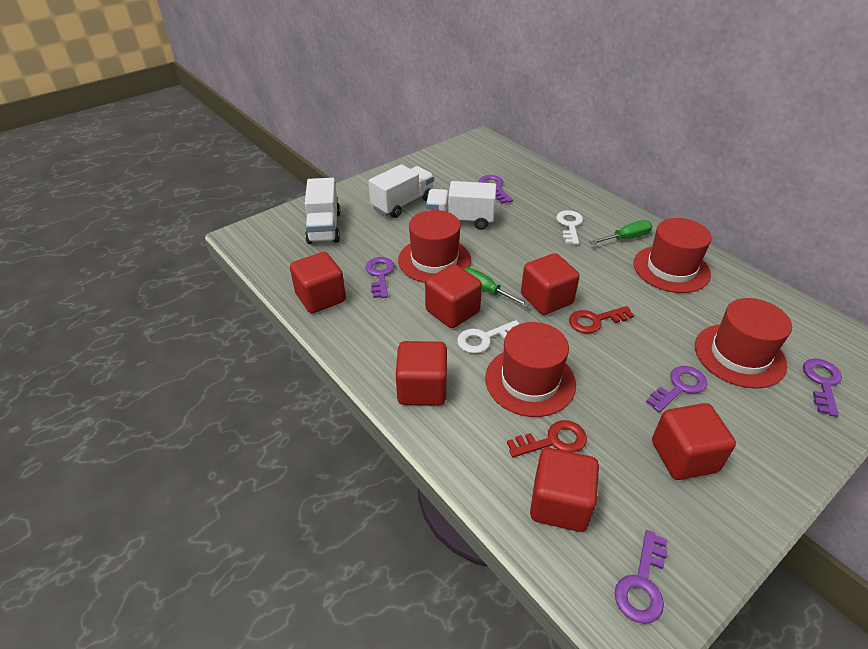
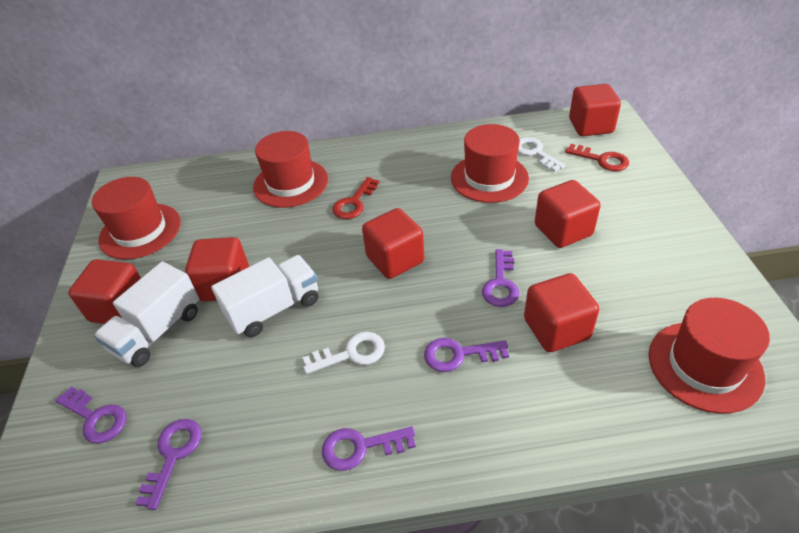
green screwdriver: [464,268,529,307] [589,220,652,244] = 2 -> none = 0
white truck: [305,178,340,244] [368,164,434,218] [426,181,496,230] = 3 -> [94,261,199,367] [211,255,318,337] = 2

